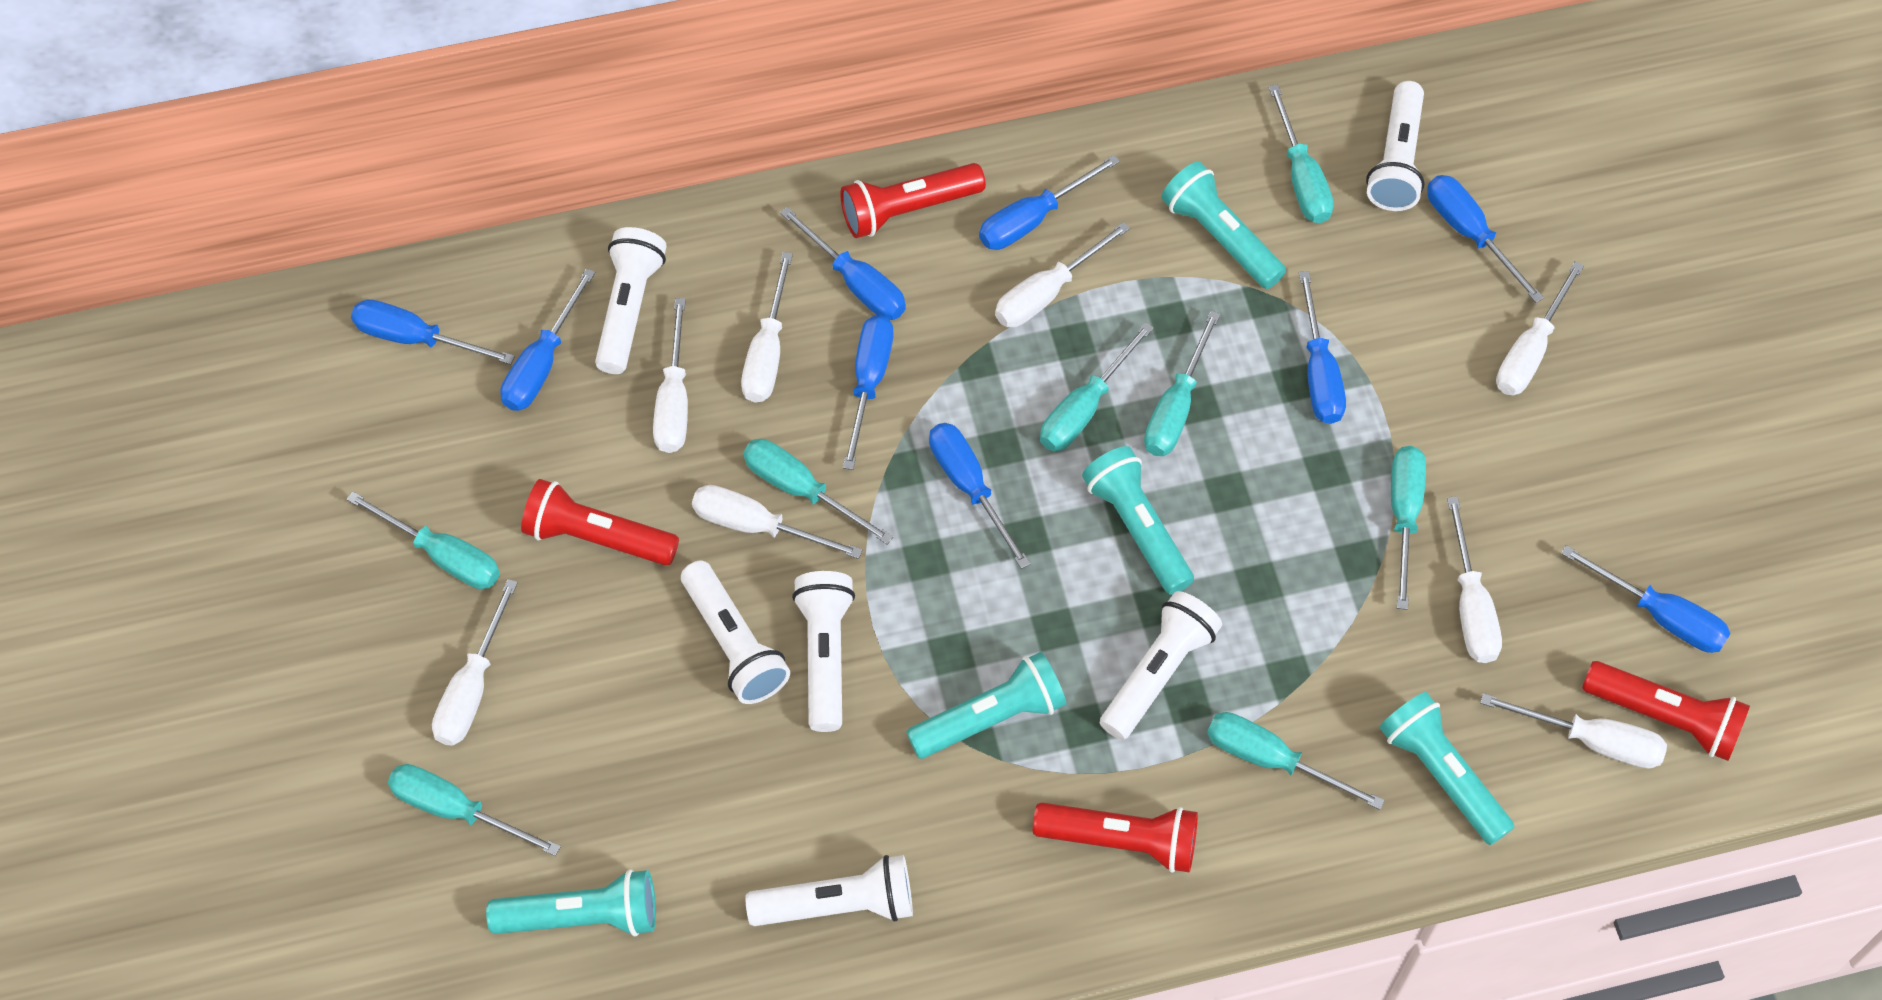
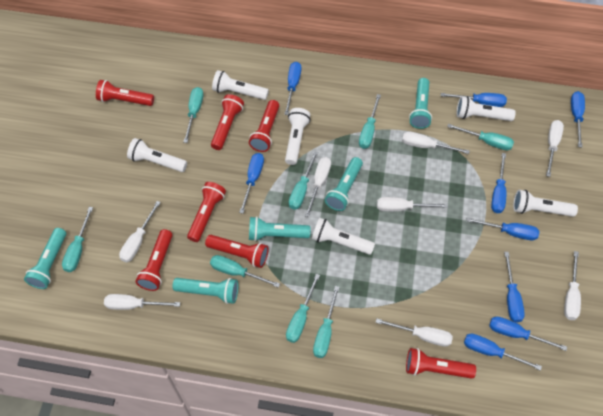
red flashlight: [521,479,679,566] [840,163,986,238] [1033,803,1198,873] [1582,661,1750,761] = 4 -> [96,80,154,106] [135,229,173,291] [187,182,226,242] [205,235,268,268] [211,94,244,150] [249,100,279,152] [406,348,476,379] = 7

